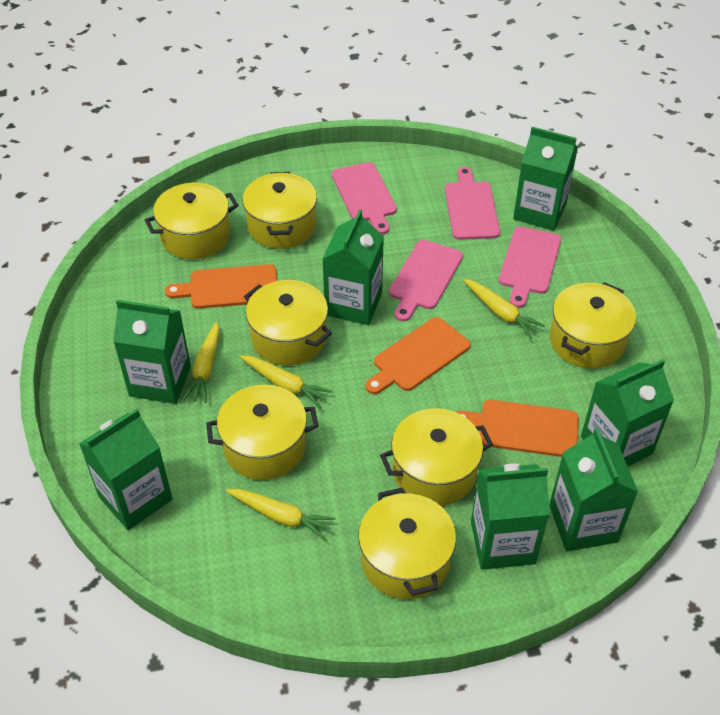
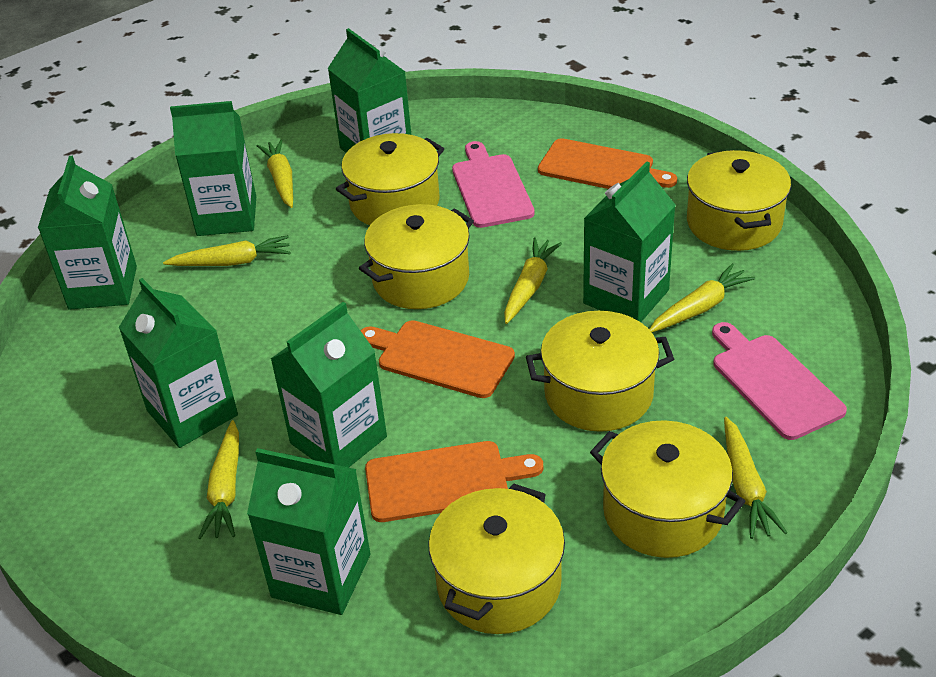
pink cutting board: [332,162,397,235] [389,240,463,322] [445,167,500,240] [499,227,561,308] = 4 -> [452,141,535,228] [712,322,847,440] = 2
yellow carrot: [182,322,220,403] [226,489,335,540] [240,355,333,408] [463,279,545,339] = 4 -> [163,235,291,266] [198,420,239,539] [256,139,293,208] [504,238,562,324] [649,263,755,332] [724,417,787,539] = 6
yellow pot: [145,183,239,260] [206,385,318,480] [242,172,317,249] [244,280,332,365] [358,487,456,599] [380,408,493,506] [550,282,636,369] = 7 -> [336,133,444,225] [359,204,474,309] [429,483,565,634] [526,311,674,432] [590,420,746,558] [687,150,791,251] = 6

